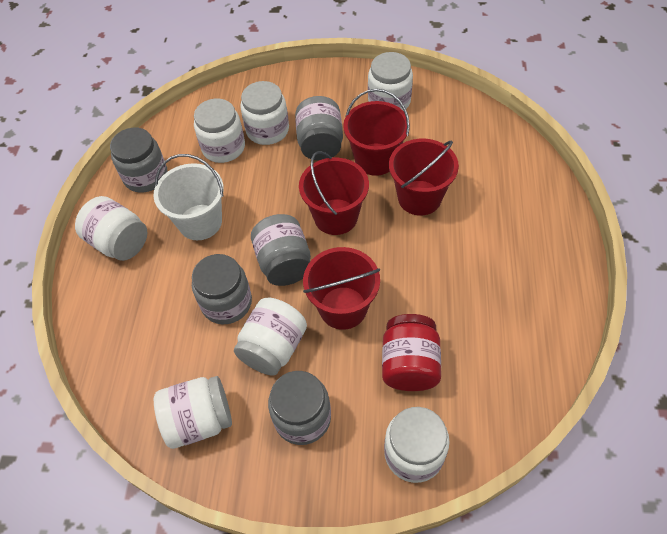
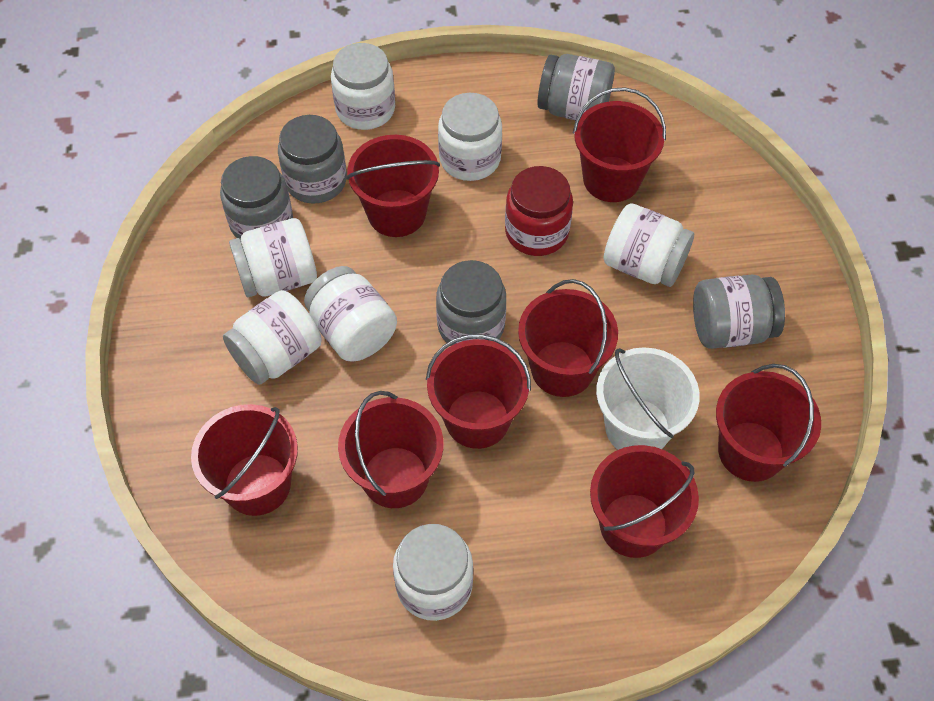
red bucket: [299,151,369,235] [303,247,380,330] [343,89,410,176] [389,139,459,216] = 4 -> [191,404,298,516] [338,391,443,508] [346,135,440,237] [426,334,531,449] [518,279,618,397] [573,87,666,202] [590,445,699,558] [716,364,821,482] = 8

